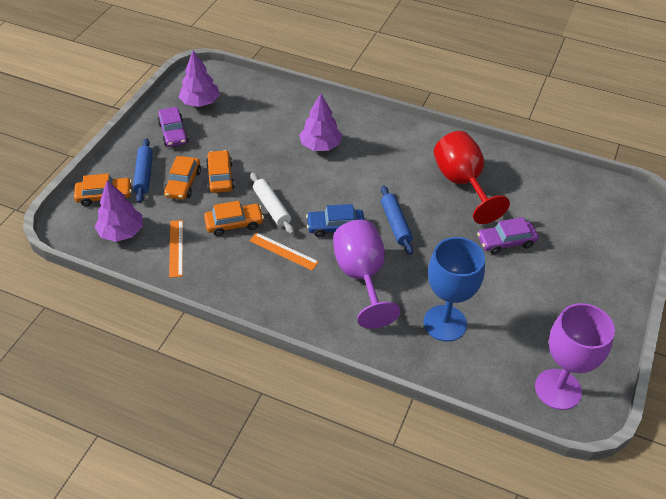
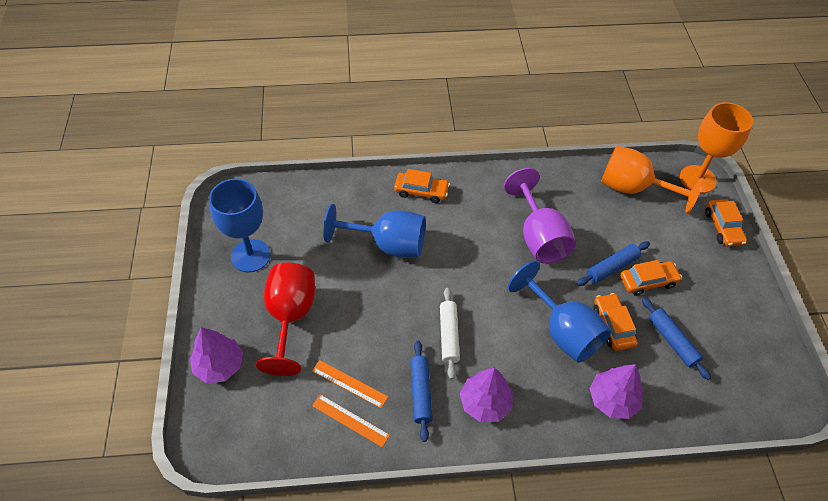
blue car: [306,204,364,237] = 1 -> none = 0
blue goblet: [423,237,485,341] = 1 -> [209,178,271,272] [323,204,426,258] [508,261,611,363] = 3
blue rolling pin: [133,138,153,203] [381,185,413,255] = 2 -> [410,341,433,442] [576,242,650,286] [642,298,711,380] = 3
orange goblet: none = 0 -> [601,146,704,213] [680,102,753,193] = 2
purple car: [158,107,189,147] [477,217,538,254] = 2 -> none = 0
purple goblet: [333,220,401,329] [535,303,615,410] = 2 -> [504,168,576,264] = 1

